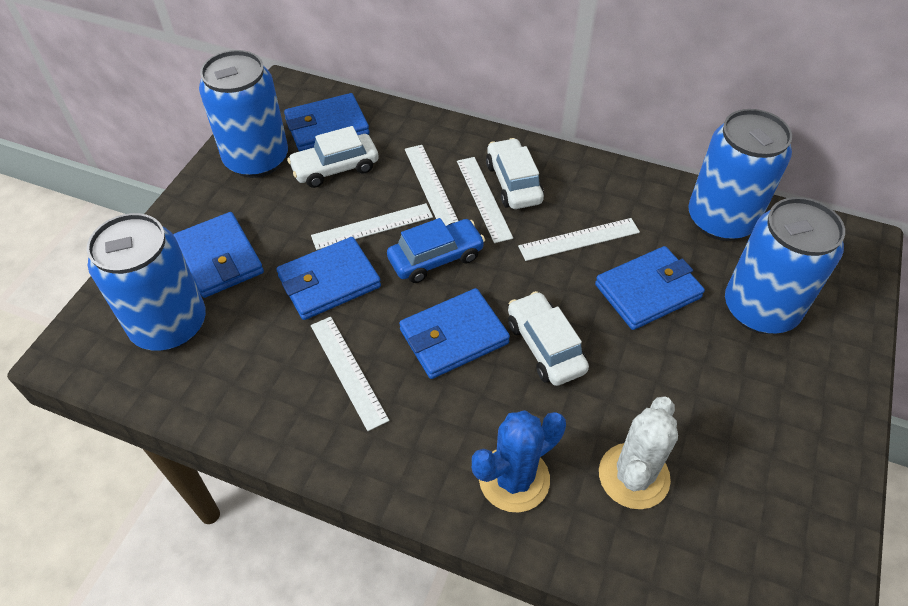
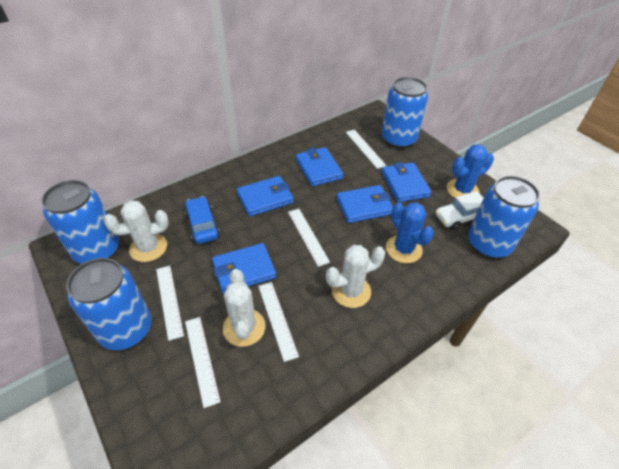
blue cactus: [472,410,566,513] = 1 -> [386,202,434,264] [447,144,494,199] = 2
white cactus: [599,397,678,509] = 1 -> [104,200,169,262] [223,269,265,347] [326,245,385,308] = 3
white car: [287,126,379,188] [486,138,544,209] [508,291,589,386] = 3 -> [436,191,483,230] = 1

